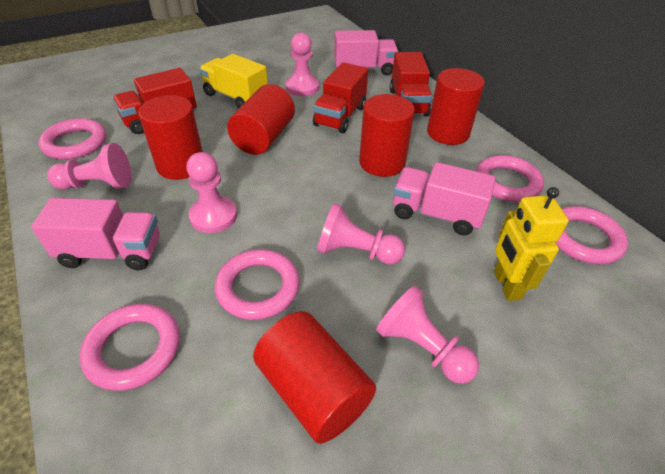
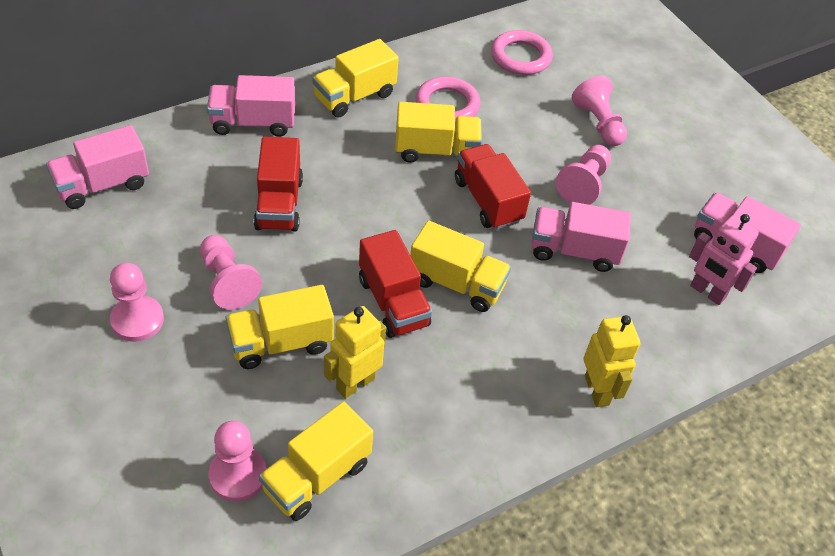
pink ring: [38,118,106,160] [80,304,180,391] [215,249,300,320] [476,155,544,202] [556,206,628,264] = 5 -> [415,76,481,120] [491,30,553,75] = 2
pink robot: none = 0 -> [689,214,759,305] = 1
pink truck: [31,198,160,271] [334,30,398,76] [393,162,496,235] = 3 -> [46,125,149,209] [207,75,295,137] [531,202,631,272] [694,193,801,273] = 4
red cylinder: [138,95,203,180] [227,84,295,155] [253,311,376,444] [359,94,415,177] [427,68,485,145] = 5 -> none = 0
yellow robot: [494,187,569,301] = 1 -> [324,306,386,399] [584,315,640,407] = 2
yellow truck: [199,54,268,108] = 1 -> [225,285,334,369] [259,402,373,521] [312,39,399,118] [395,102,482,163] [410,221,511,312] = 5

